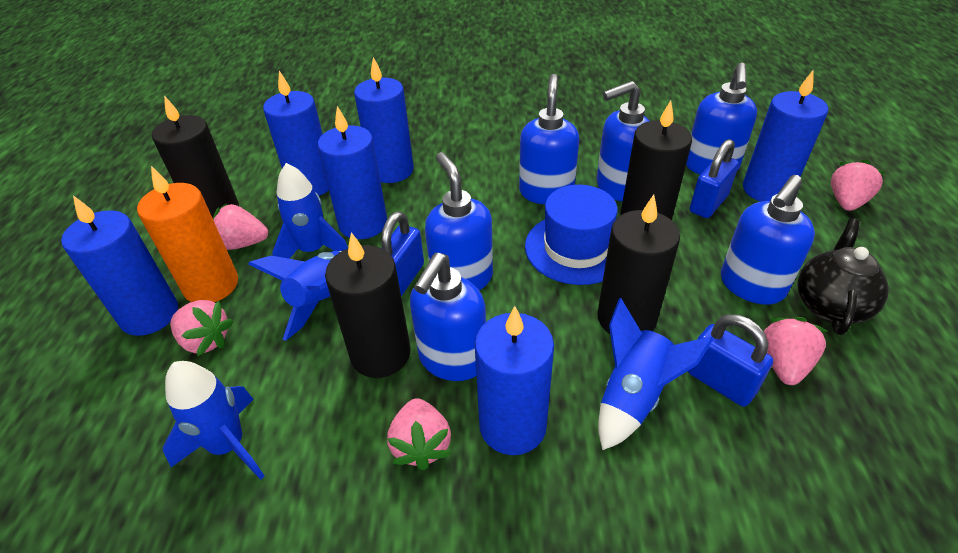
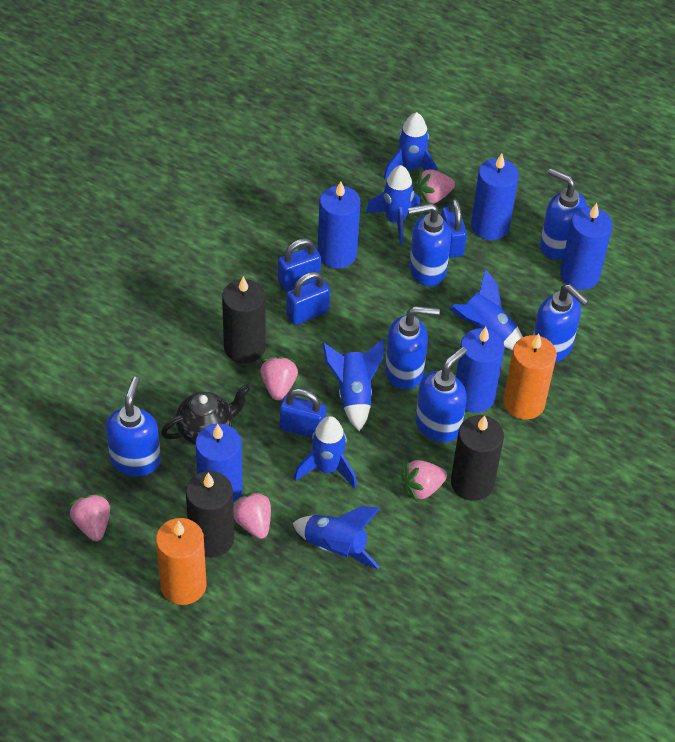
black candle: [152,96,239,218] [325,232,411,378] [597,195,680,334] [620,100,692,220] = 4 -> [186,471,234,558] [222,276,265,364] [451,415,504,501] = 3
blue candle: [61,195,178,336] [263,71,329,196] [317,106,387,239] [354,57,414,183] [474,306,554,455] [743,71,828,202] = 6 -> [195,424,243,502] [318,181,360,268] [456,327,504,413] [471,154,519,240] [560,203,613,290] = 5
blue hat: [525,185,618,285] = 1 -> none = 0
blue padlock: [381,211,424,296] [687,314,773,407] [690,139,739,218] = 3 -> [278,238,321,291] [280,388,326,438] [286,272,330,325] [441,198,467,258] = 4
blue rocket: [163,361,265,480] [248,251,342,341] [272,163,348,259] [598,298,714,450] = 4 -> [293,506,380,569] [294,416,357,488] [322,339,384,431] [366,165,420,245] [384,112,438,179] [449,269,523,350] = 6
orange candle: [137,166,238,302] = 1 -> [156,518,207,605] [503,334,557,420] = 2

